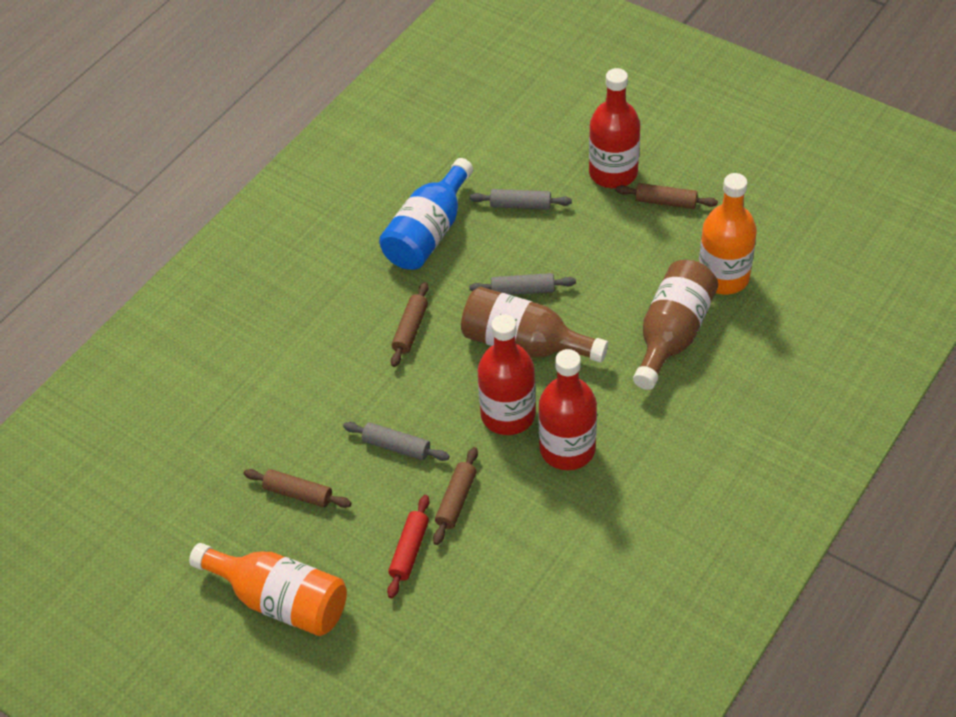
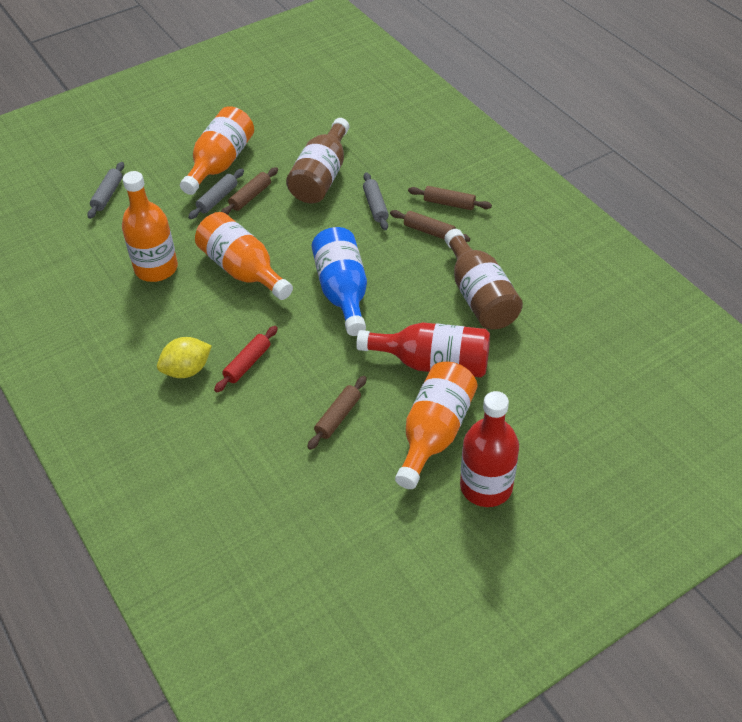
orange bottle: [189,543,347,636] [699,173,757,295] = 2 -> [122,171,178,282] [180,106,254,195] [195,212,293,300] [395,362,478,489] = 4
red bottle: [478,314,536,435] [538,349,597,470] [589,68,640,188] = 3 -> [356,322,490,378] [460,391,519,507] = 2
yellow lemon: none = 0 -> [157,337,212,378] = 1

